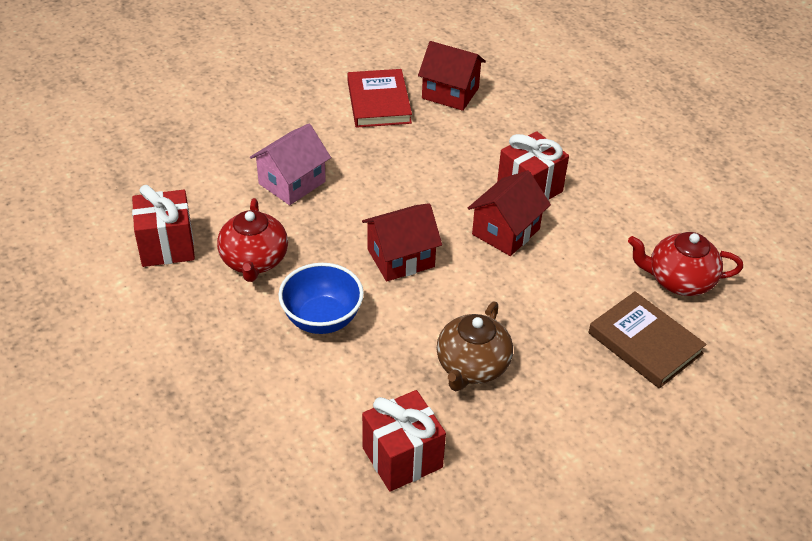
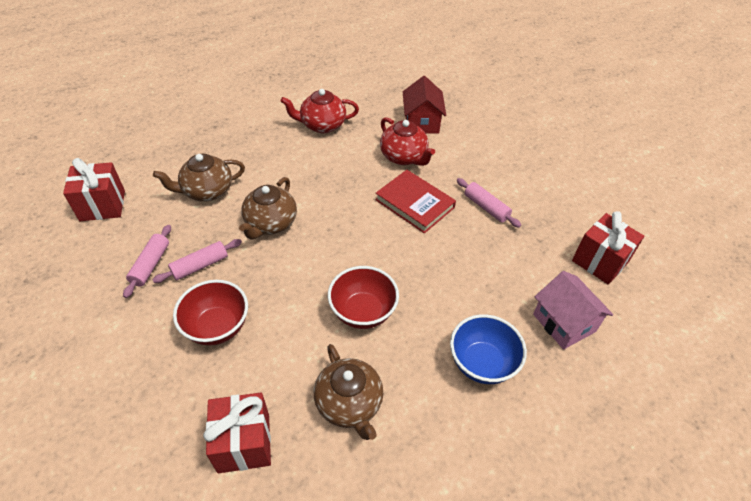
brown book: [588,291,707,389] = 1 -> none = 0
brown teapot: [437,302,513,391] = 1 -> [153,154,245,201] [239,177,297,240] [314,344,383,440] = 3
pink rolling pin: none = 0 -> [123,225,171,298] [152,239,242,283] [457,178,521,228] = 3
red bowl: none = 0 -> [173,280,248,345] [328,266,399,329] = 2
red house: [362,203,442,282] [418,41,486,111] [468,171,551,256] = 3 -> [403,76,446,134] = 1

